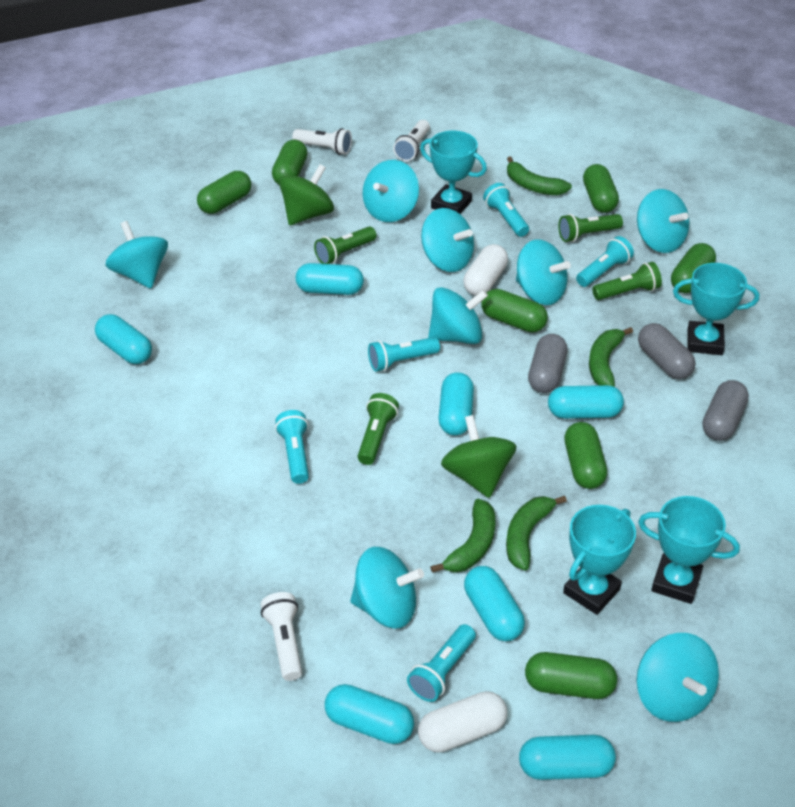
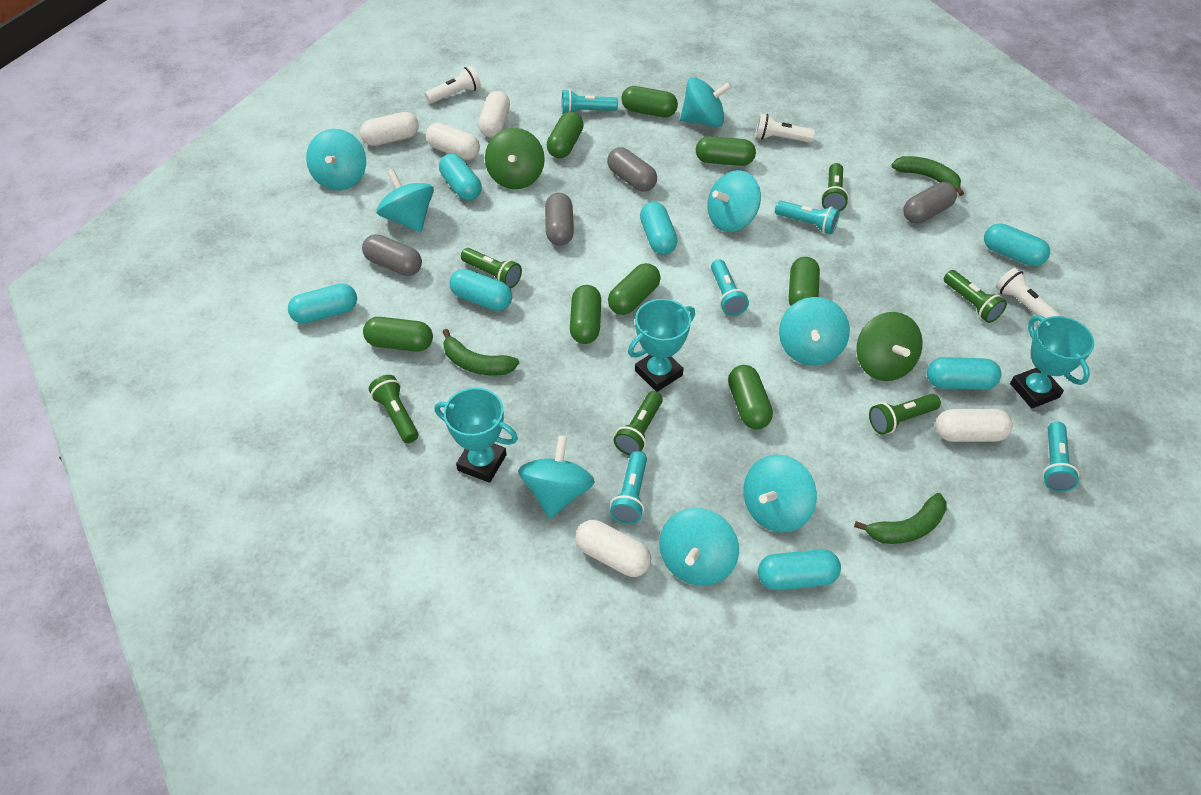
green banana: [430,499,495,573] [506,496,567,571] [507,156,572,195] [589,327,633,387] = 4 -> [443,329,519,376] [854,493,947,544] [891,156,964,196] = 3
green capsule: [197,171,251,214] [272,140,308,184] [482,289,548,332] [525,652,617,699] [564,422,607,489] [583,164,619,213] [671,243,716,293] = 7 -> [363,317,433,352] [547,111,584,158] [570,285,601,344] [608,263,661,315] [621,86,678,117] [696,136,756,166] [728,365,773,429] [789,257,820,306] = 8
green flashlight: [314,226,376,264] [358,393,399,465] [558,214,623,242] [592,262,662,300] = 4 -> [369,375,418,443] [461,248,522,289] [613,391,663,455] [821,163,849,211] [869,394,941,435] [944,270,1007,323] = 6
grey capsule: [528,334,567,393] [638,323,696,379] [702,380,749,441] = 3 -> [362,234,422,276] [545,193,574,246] [607,148,657,192] [903,182,957,224] = 4
turquoise trophy: [420,130,487,214] [563,505,636,615] [638,496,740,604] [673,263,759,355] = 4 -> [435,388,518,483] [628,299,695,392] [1010,315,1095,408] = 3
white capsule: [418,691,507,752] [463,244,508,296] = 2 -> [360,112,419,146] [426,123,480,160] [478,91,510,137] [575,520,651,577] [935,409,1013,442] = 5

